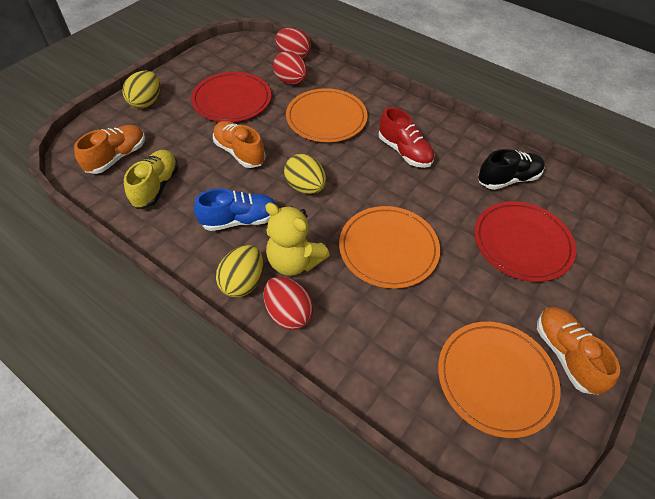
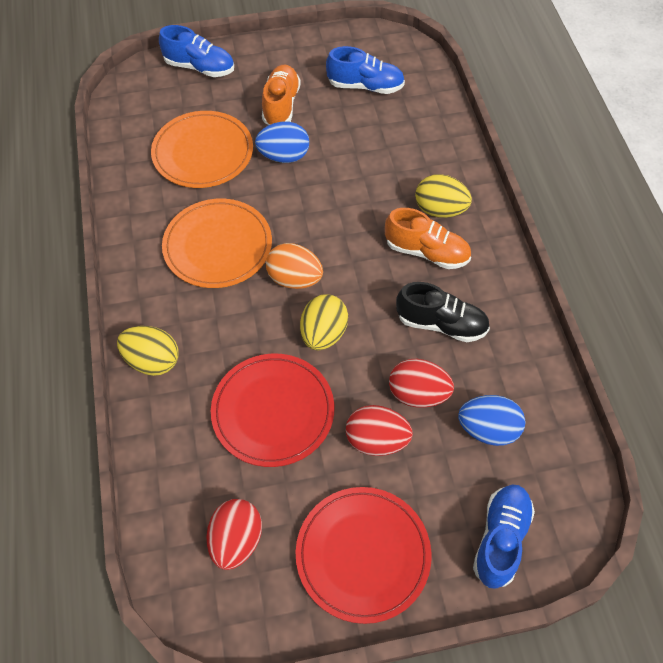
blue egg: none = 0 -> [255,122,309,163] [458,395,525,446] = 2
blue shoe: [194,188,278,231] = 1 -> [159,25,234,77] [326,46,405,94] [473,485,535,589] = 3
orange egg: none = 0 -> [266,243,323,289] = 1
orange plate: [286,88,368,142] [339,206,440,289] [438,322,561,438] = 3 -> [151,111,253,188] [162,199,272,288] = 2
orange shoe: [74,125,145,174] [213,121,266,168] [537,307,620,395] = 3 -> [262,64,301,125] [385,208,471,269] = 2
red shoe: [379,107,434,168] = 1 -> none = 0
yellow shoe: [124,150,178,209] = 1 -> none = 0
yellow teddy bear: [265,202,330,276] = 1 -> none = 0

